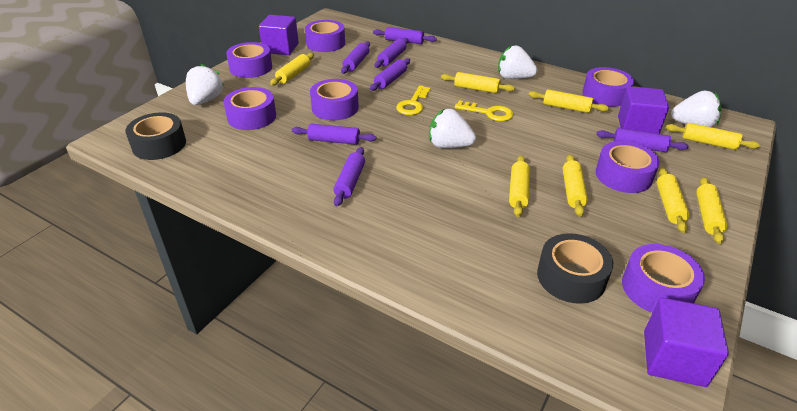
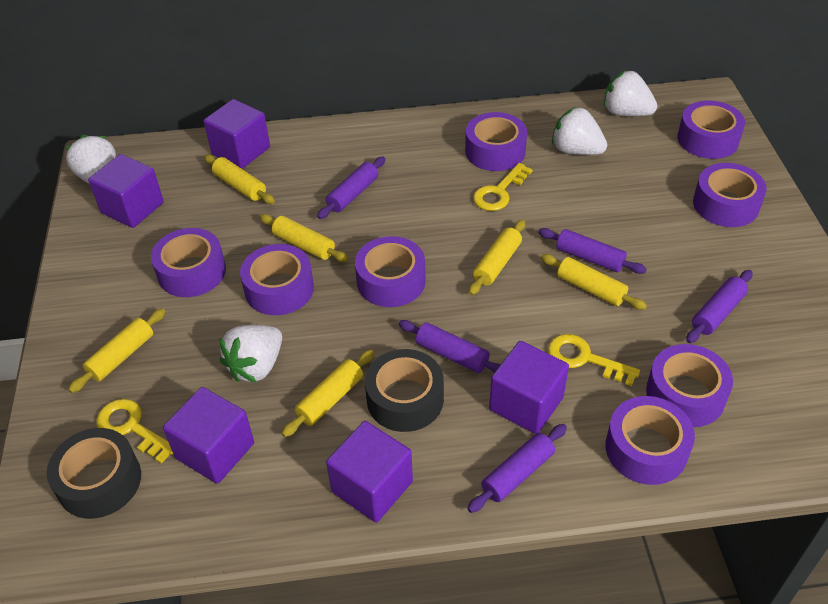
purple cube: [259,15,299,55] [618,86,669,134] [644,298,729,387] = 3 -> [88,154,164,228] [163,387,254,484] [204,99,270,169] [326,421,413,523] [489,341,569,434] = 5
purple rolling pin: [292,124,376,145] [333,147,365,207] [341,41,370,74] [370,58,410,91] [373,27,437,44] [375,38,408,68] [596,128,689,152] = 7 -> [317,156,385,219] [399,320,501,373] [467,424,567,513] [538,228,647,274] [686,270,753,343] = 5
purple tape: [224,87,276,130] [226,42,272,78] [305,20,345,52] [310,79,359,120] [582,67,634,107] [595,141,660,193] [622,244,705,313] = 7 -> [151,228,226,297] [240,244,314,315] [355,236,426,307] [465,112,527,171] [605,396,695,485] [646,344,733,427] [678,101,745,159] [693,163,767,227] = 8
yellow key: [396,85,431,115] [455,100,513,121] = 2 -> [96,399,173,463] [473,163,533,211] [548,334,640,386] = 3
yellow rolling pin: [270,53,314,86] [441,72,515,93] [509,155,530,217] [529,90,609,113] [563,154,588,217] [656,167,690,233] [666,123,760,150] [696,177,728,244] = 8 -> [68,308,166,393] [204,155,275,204] [259,214,349,262] [282,350,374,437] [469,220,525,295] [541,254,647,310] = 6

